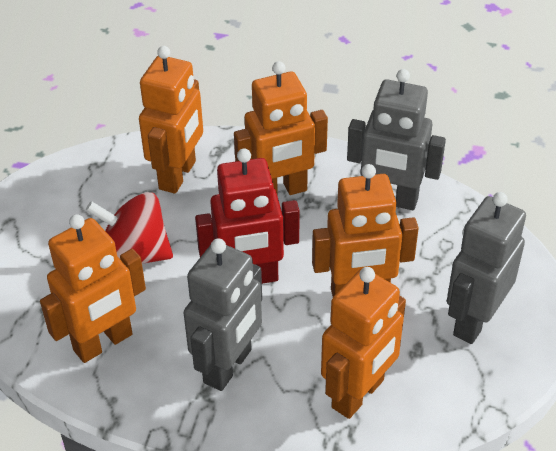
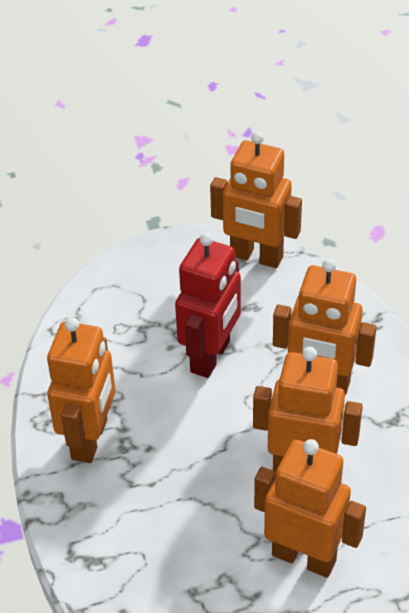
grey robot: [184,239,262,391] [347,69,446,210] [447,192,526,344] = 3 -> none = 0
red spinning top: [86,192,173,264] = 1 -> none = 0

